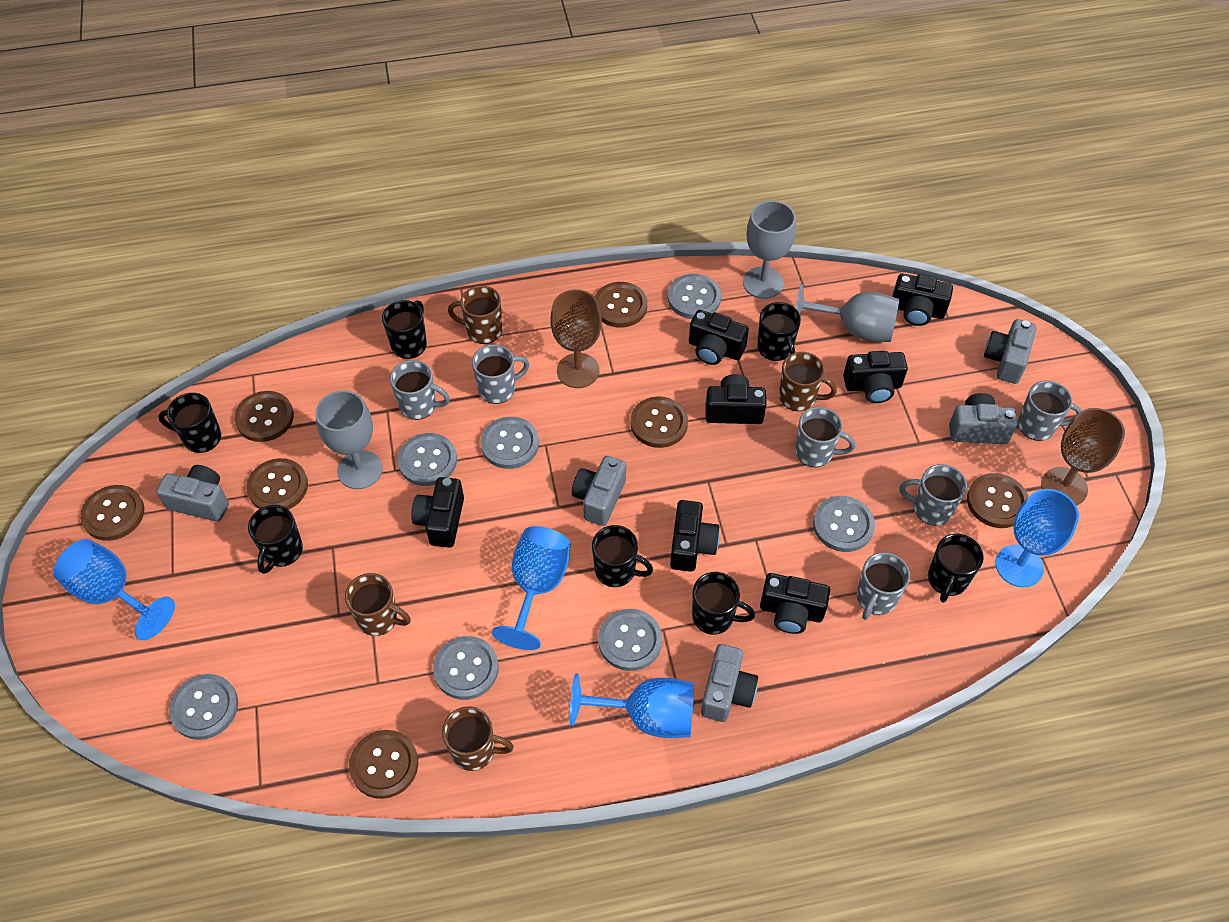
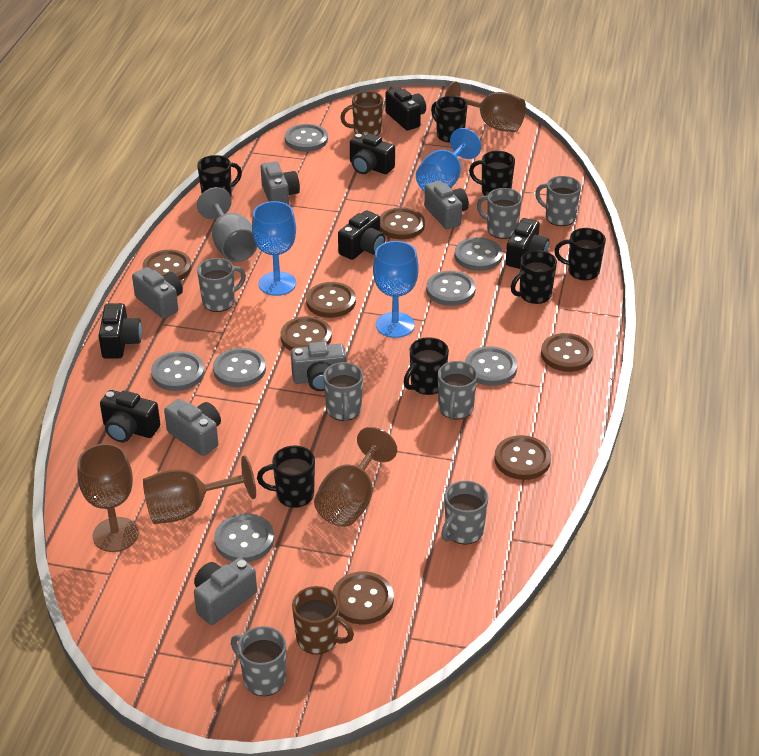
black camera: [411,477,464,548] [670,500,720,572] [689,310,749,365] [705,374,767,424] [760,573,830,634] [843,351,908,403] [892,273,953,326] = 7 -> [99,303,142,359] [100,390,160,442] [338,210,385,260] [350,134,395,174] [385,87,426,130] [506,218,549,269] = 6
blue goblet: [54,539,175,640] [492,526,571,650] [570,673,694,738] [995,489,1079,587] = 4 -> [252,201,296,296] [373,241,419,338] [416,128,481,192] = 3
brown goblet: [550,289,602,388] [1041,408,1125,506] = 2 -> [77,444,139,552] [143,456,256,524] [314,427,397,527] [444,81,526,132] = 4
brown mug: [345,573,411,636] [442,706,514,771] [448,286,502,344] [779,352,837,411] = 4 -> [292,586,354,654] [340,91,383,136] = 2
grey camera: [156,465,229,522] [572,456,626,526] [701,644,758,722] [949,393,1017,444] [984,319,1036,384] = 5 -> [132,267,183,319] [164,399,221,456] [194,558,257,625] [261,161,300,205] [291,342,346,391] [424,181,469,229] = 6
grey goblet: [315,390,383,489] [743,201,796,299] [795,283,899,342] = 3 -> [197,187,257,262] = 1
grey mug: [390,360,450,420] [472,344,529,404] [795,407,855,467] [857,552,910,620] [899,464,967,526] [1018,381,1082,441] = 6 -> [197,258,246,312] [231,626,286,696] [323,362,363,422] [438,361,478,420] [441,481,488,544] [477,188,522,239] [535,176,581,226] = 7

